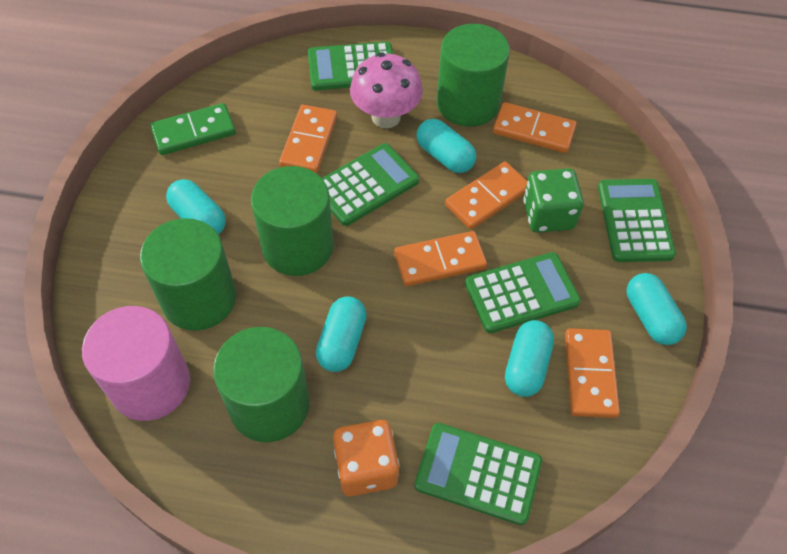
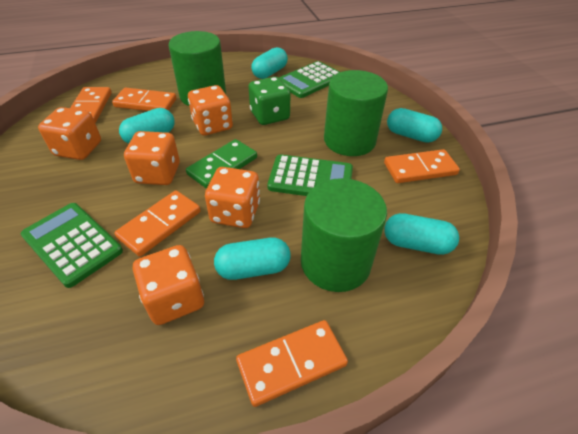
green calculator: [308,42,393,90] [322,143,419,226] [414,423,542,525] [465,252,581,333] [598,179,676,262] = 5 -> [21,203,123,288] [268,154,353,196] [279,61,340,98] = 3
green cylinder: [140,218,236,331] [213,327,310,442] [251,166,333,276] [437,24,510,127] = 4 -> [169,31,226,106] [301,178,387,292] [324,70,388,156] = 3
orange dice: [333,420,399,496] = 1 -> [38,107,101,160] [124,131,180,185] [133,245,204,325] [188,85,233,135] [205,167,260,228] = 5
pink cylinder: [82,306,190,421] = 1 -> none = 0
pink mushroom: [350,52,423,128] = 1 -> none = 0

